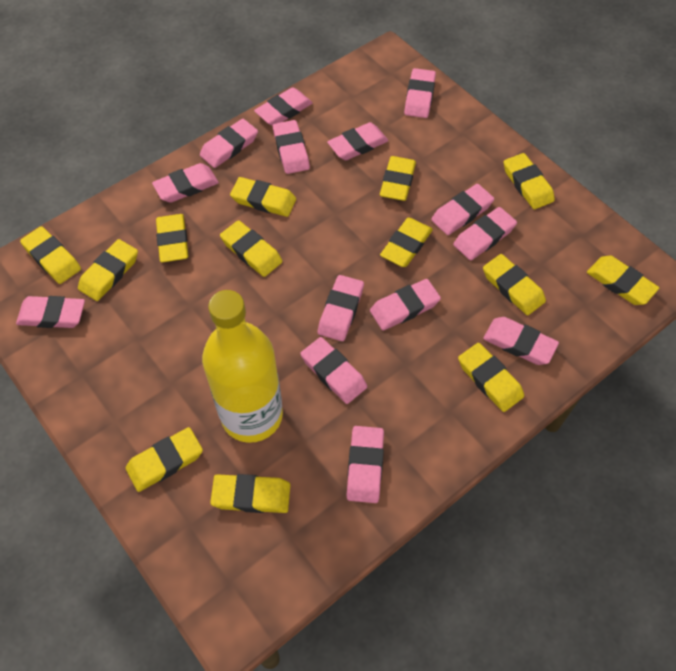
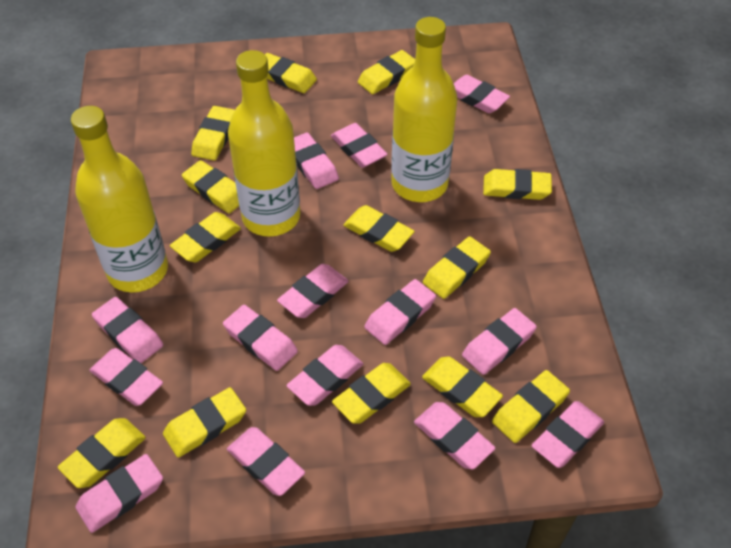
yellow bottle: [202,290,283,443] = 1 -> [71,106,168,292] [228,50,300,237] [391,17,457,202] = 3

